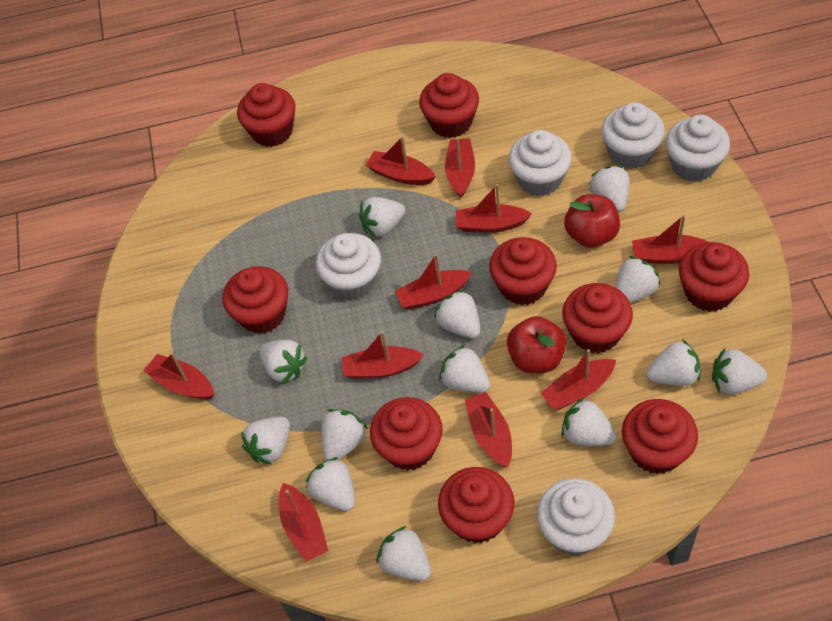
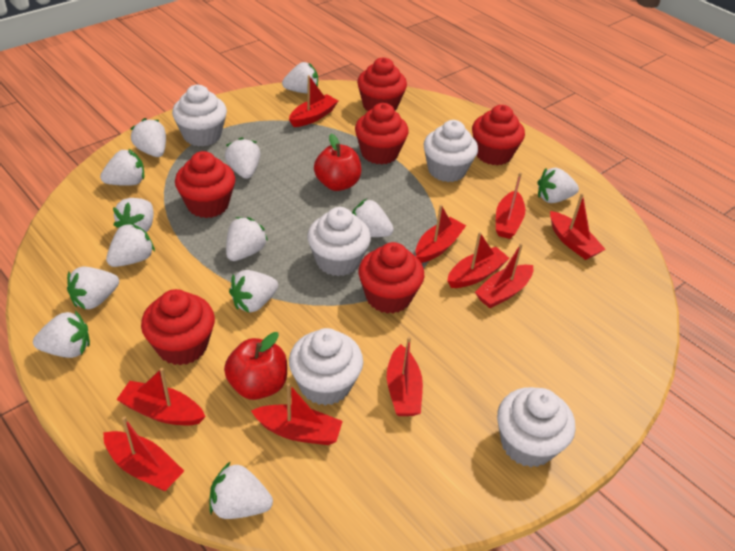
red cupcake: [223,266,288,334] [237,83,295,147] [370,397,443,471] [419,73,479,138] [438,467,514,543] [489,237,557,305] [562,283,633,353] [622,399,698,474] [679,242,749,312] = 9 -> [141,289,215,365] [175,151,235,218] [355,103,409,164] [357,58,407,111] [359,242,425,314] [472,105,525,166] = 6

